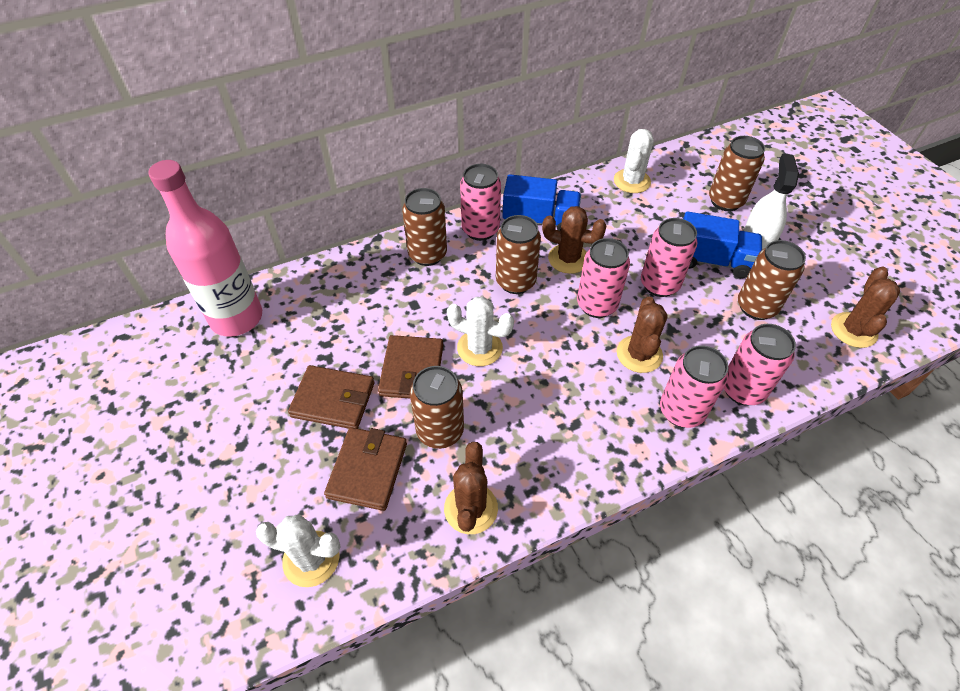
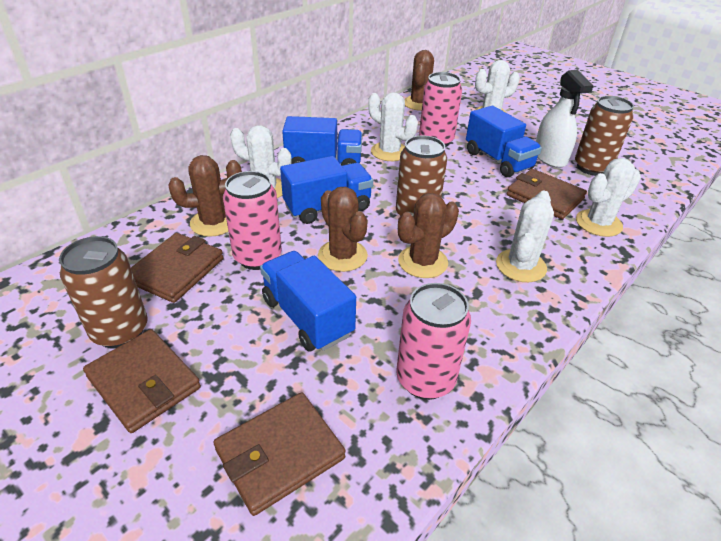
blue truck: [503,174,581,231] [683,211,762,278] = 2 -> [260,251,356,352] [280,156,373,224] [282,116,362,166] [466,106,542,177] = 4
brown can: [402,188,447,266] [410,366,464,449] [496,215,541,294] [709,136,765,211] [738,240,806,320] = 5 -> [59,236,148,348] [396,136,447,217] [575,96,634,176] = 3
brown wallet: [288,365,375,429] [324,427,407,511] [378,335,443,398] = 3 -> [83,329,201,433] [131,233,224,303] [213,392,346,516] [506,169,587,219] = 4
pink bottle: [148,160,262,337] = 1 -> none = 0
pink can: [460,164,501,241] [577,238,630,318] [641,218,697,297] [660,345,728,428] [724,324,796,406] = 5 -> [223,171,282,270] [396,283,471,400] [419,72,462,147] = 3
white cactus: [256,514,341,587] [447,297,514,366] [614,129,654,193] = 3 -> [230,125,292,198] [368,92,418,161] [475,60,520,113] [496,191,554,282] [576,158,641,237] = 5

